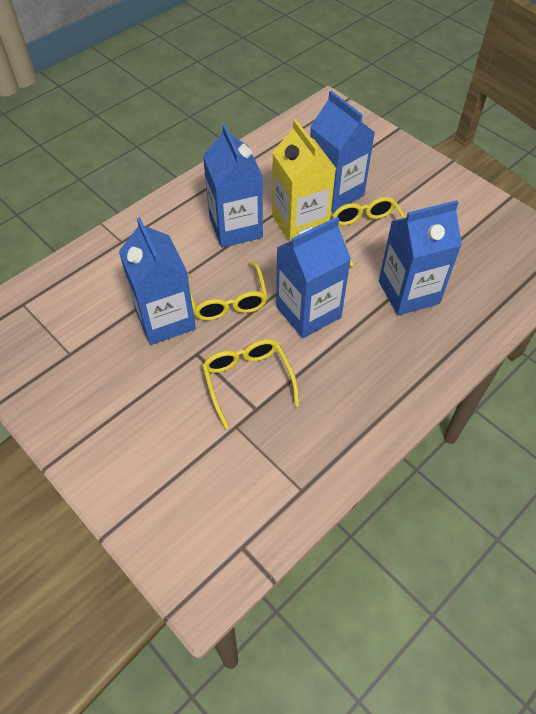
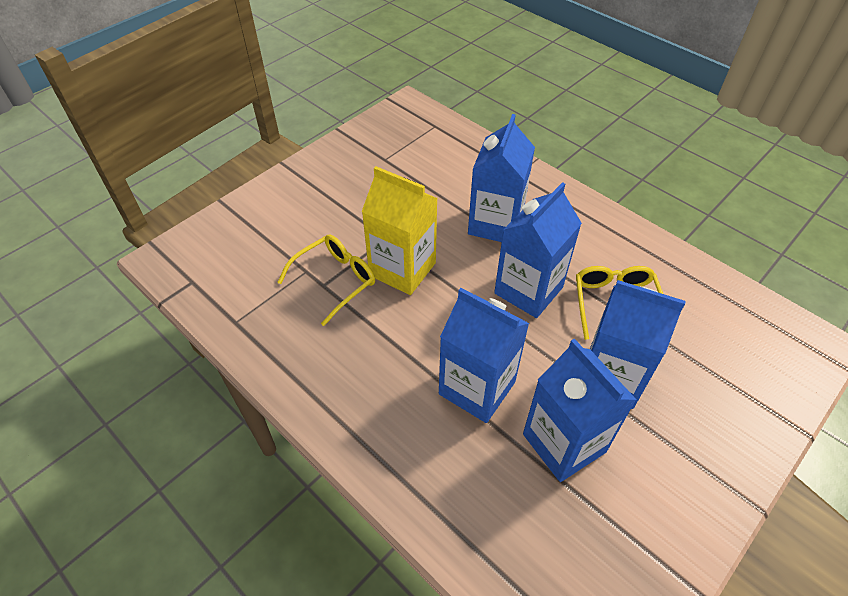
yellow glasses: [187,262,268,321] [202,339,299,429] [332,197,406,267] = 3 -> [277,234,375,326] [576,266,663,340] = 2

